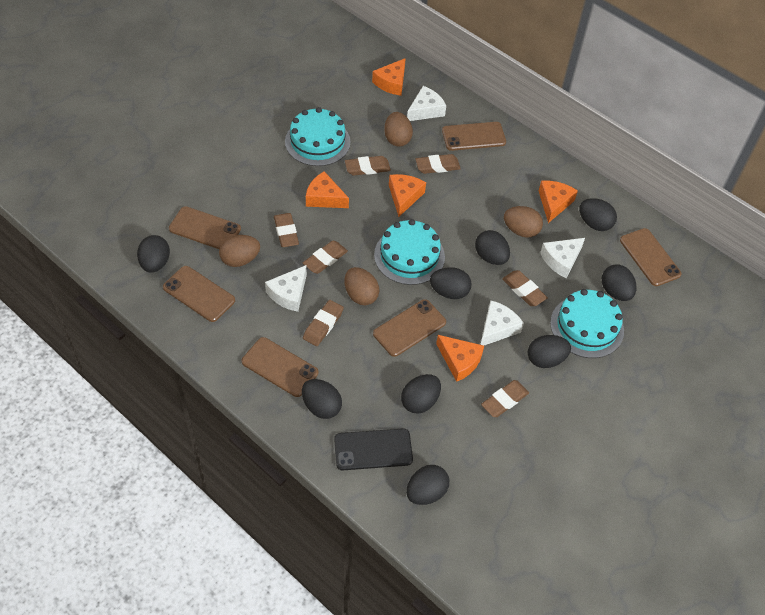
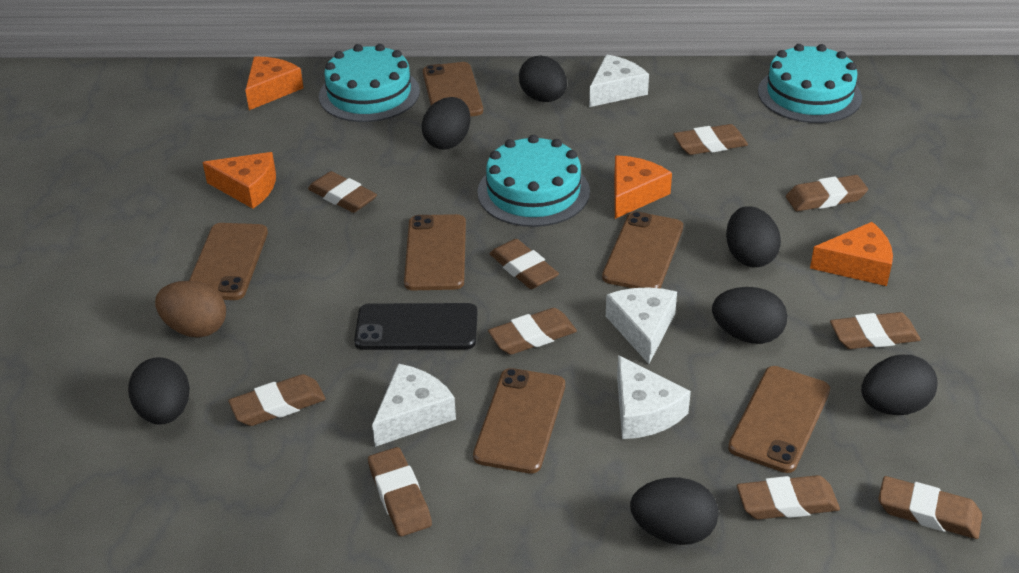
black egg: [137,235,170,273] [302,379,342,419] [401,374,441,413] [406,465,449,505] [430,267,472,299] [475,230,510,265] [528,335,571,368] [579,198,617,231] [602,265,636,301] = 9 -> [128,357,190,425] [422,97,471,150] [519,55,567,102] [630,477,718,545] [712,287,787,344] [726,206,781,267] [861,355,938,415] = 7
brown egg: [219,235,260,267] [344,267,379,305] [384,112,413,147] [504,206,543,238] = 4 -> [155,281,226,337] = 1
brown eraser: [274,213,299,247] [303,241,348,274] [303,300,344,346] [345,156,391,176] [415,154,461,174] [481,380,529,417] [502,270,548,306] = 7 -> [228,374,326,426] [308,171,377,213] [368,447,432,536] [488,308,577,355] [489,239,559,289] [673,124,748,155] [737,475,840,520] [786,175,868,211] [830,312,921,349] [878,476,982,539] = 10
orange cheese: [306,171,349,208] [372,58,406,96] [389,174,426,217] [436,335,484,382] [539,181,578,223] = 5 -> [202,152,276,209] [245,57,304,110] [614,155,672,219] [810,222,893,286] = 4

